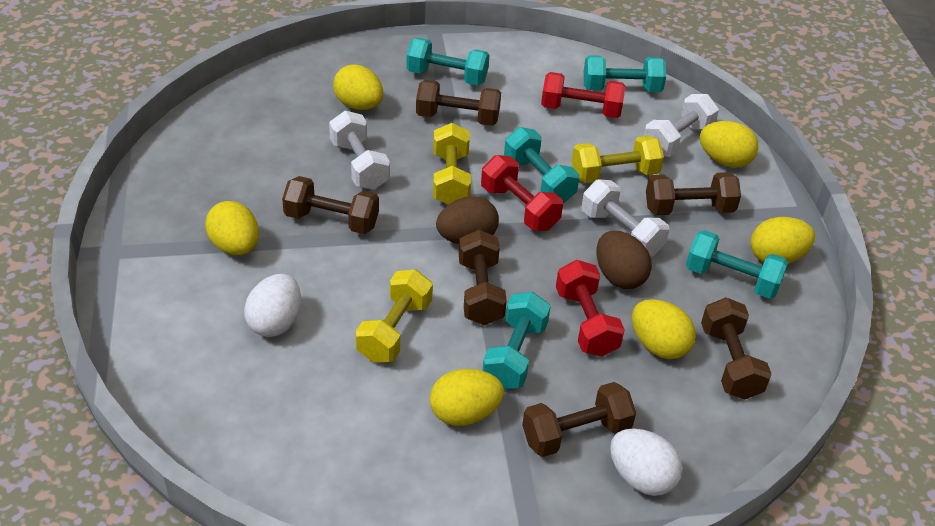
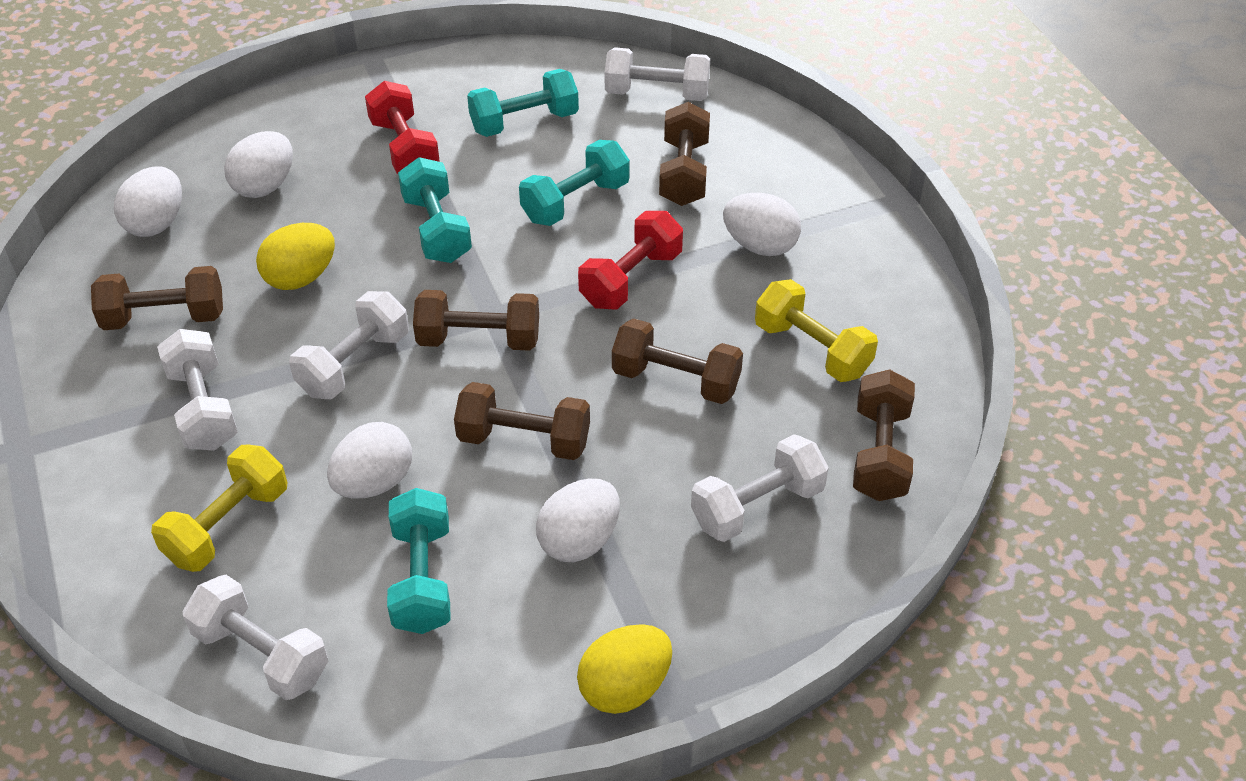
brown egg: [436,196,499,244] [596,231,652,289] = 2 -> none = 0
red dumbbell: [481,155,563,231] [541,72,625,118] [556,260,625,357] = 3 -> [365,81,440,174] [578,211,683,310] = 2
turquoise dumbbell: [407,38,489,86] [483,292,551,389] [504,127,580,203] [584,55,666,92] [686,230,788,299] = 5 -> [387,488,451,634] [398,157,472,263] [467,69,579,137] [519,140,630,226] = 4
white dumbbell: [329,111,390,190] [581,179,669,256] [644,94,719,157] = 3 -> [157,329,238,451] [182,575,328,700] [289,291,409,399] [604,47,710,101] [691,434,829,542] = 5
white egg: [244,274,301,337] [610,428,683,496] = 2 -> [114,167,182,237] [224,131,293,198] [327,422,412,499] [536,479,620,562] [723,193,801,256] = 5
yellow dumbbell: [356,269,433,363] [433,123,471,205] [572,136,664,183] = 3 -> [151,445,287,572] [755,279,878,382] = 2
yellow egg: [205,201,259,255] [333,64,383,110] [430,369,504,426] [632,299,696,359] [700,121,759,168] [751,217,815,264] = 6 -> [256,223,335,290] [577,624,672,714] = 2

